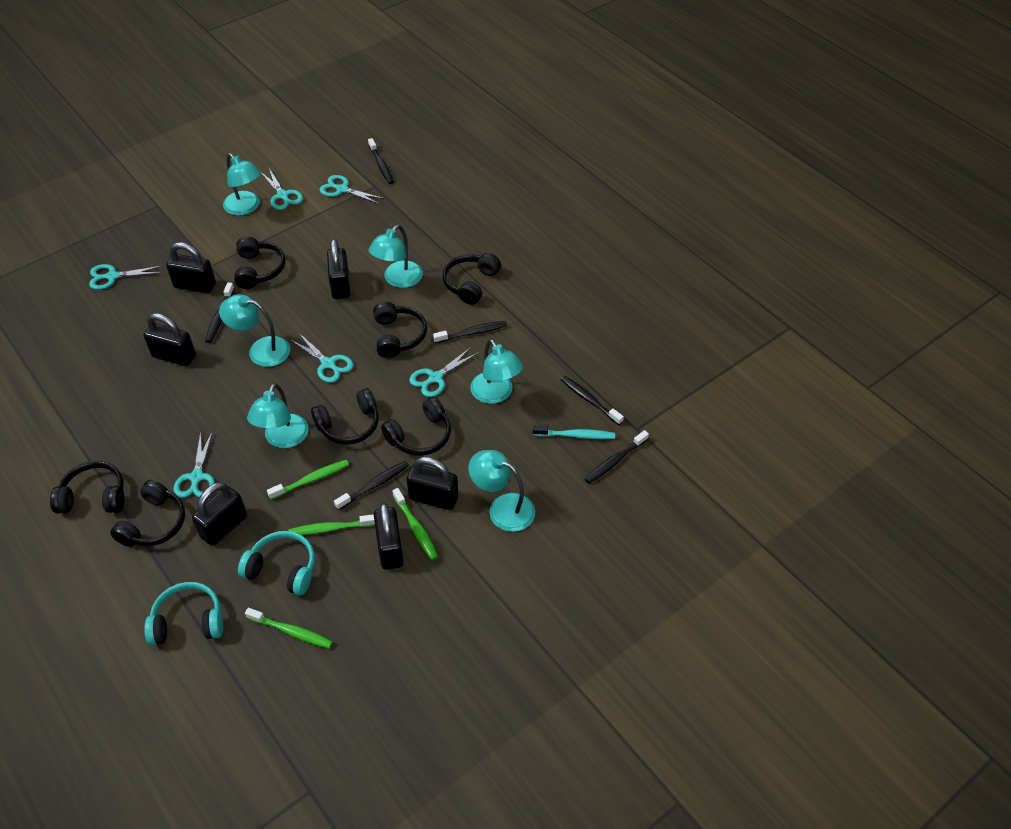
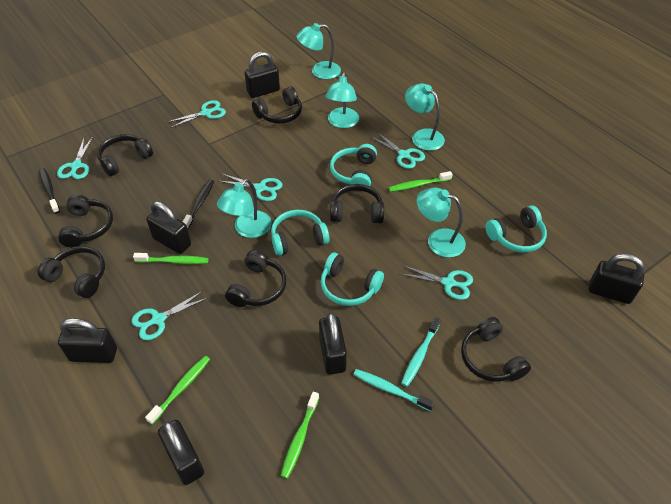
black toothbrush: [205,283,235,343] [334,461,409,510] [368,138,394,184] [433,321,508,343] [561,376,624,425] [585,430,649,484] = 6 -> [39,168,60,214] [183,179,214,229] = 2
turquoise headphones: [144,582,223,645] [238,531,315,595] = 2 -> [271,210,330,256] [321,252,384,306] [330,144,377,186] [485,205,547,253] = 4
turquoise lamp: [219,294,290,367] [223,153,261,216] [247,383,309,448] [368,225,423,288] [469,450,535,532] [470,339,523,404] = 6 -> [217,179,272,238] [296,23,341,79] [325,72,359,128] [405,83,445,151] [416,188,466,257] = 5
turquoise toothbrush: [533,425,615,439] = 1 -> [353,369,434,411] [401,317,441,387] = 2

